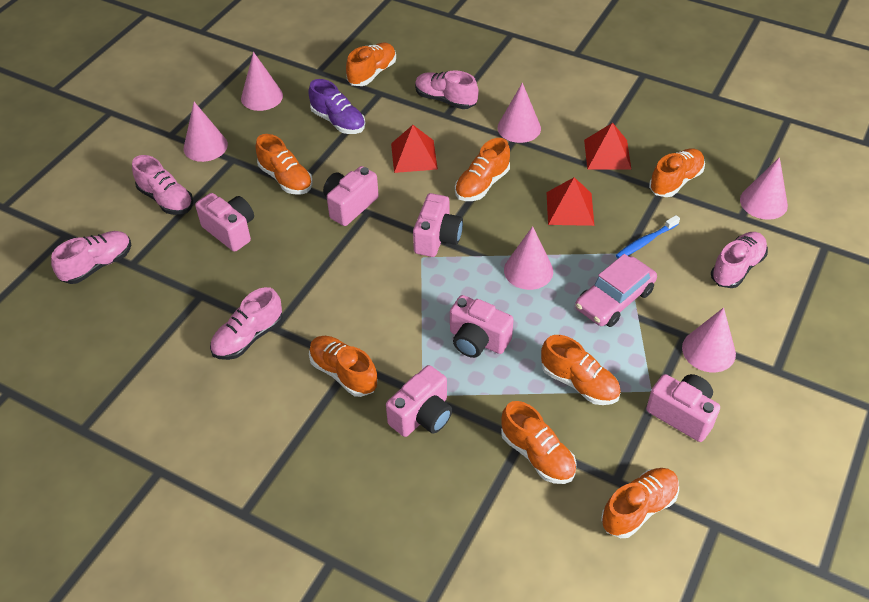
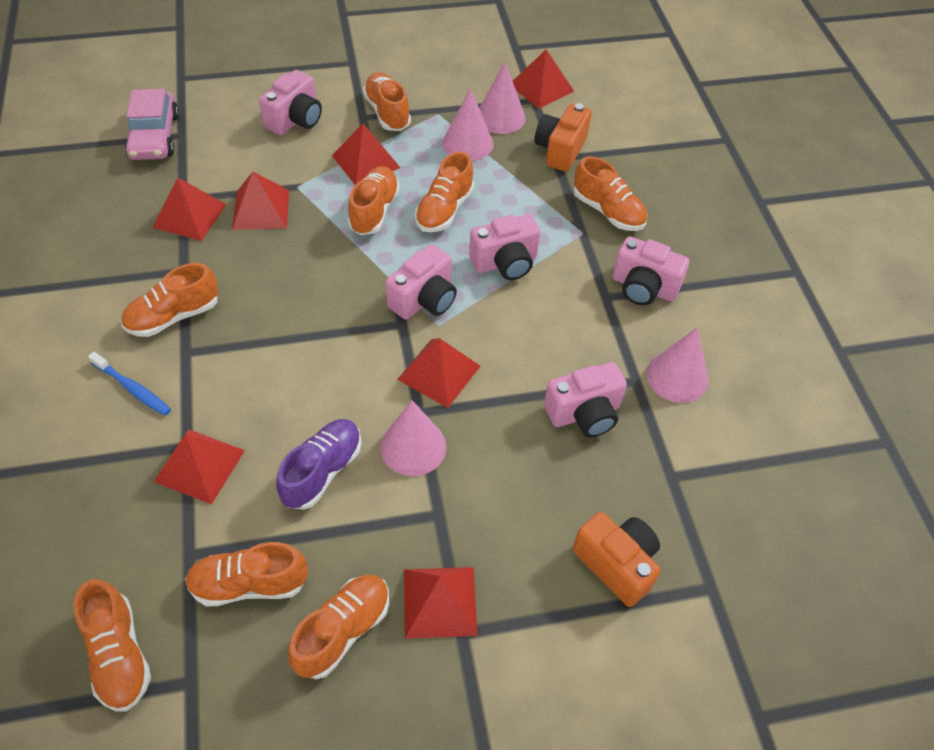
orange camera: none = 0 -> [534,103,592,172] [573,512,661,607] = 2
pink camera: [195,193,254,252] [323,166,379,226] [386,365,452,437] [413,193,463,257] [450,295,514,358] [646,374,720,442] = 6 -> [259,70,322,135] [386,244,457,319] [469,214,540,280] [544,362,627,437] [613,236,690,305] = 5
pink cone: [184,102,228,162] [241,52,283,111] [498,83,541,143] [504,226,553,290] [682,307,736,372] [740,157,788,220] = 6 -> [380,400,446,476] [443,88,494,161] [479,62,525,134] [647,328,708,403] = 4
pink shoe: [51,231,131,284] [132,155,193,215] [210,287,283,360] [415,70,479,109] [711,232,768,288] = 5 -> none = 0
red pyramid: [391,125,438,173] [546,177,594,226] [584,123,632,170] = 3 -> [152,178,226,241] [154,430,245,504] [232,172,289,230] [332,124,400,185] [397,338,481,408] [404,567,478,639] [513,50,574,109] = 7

